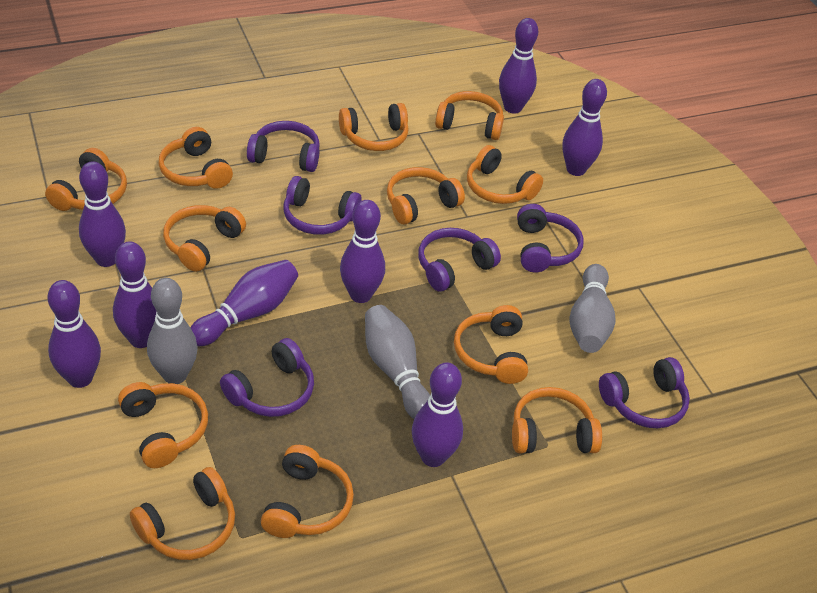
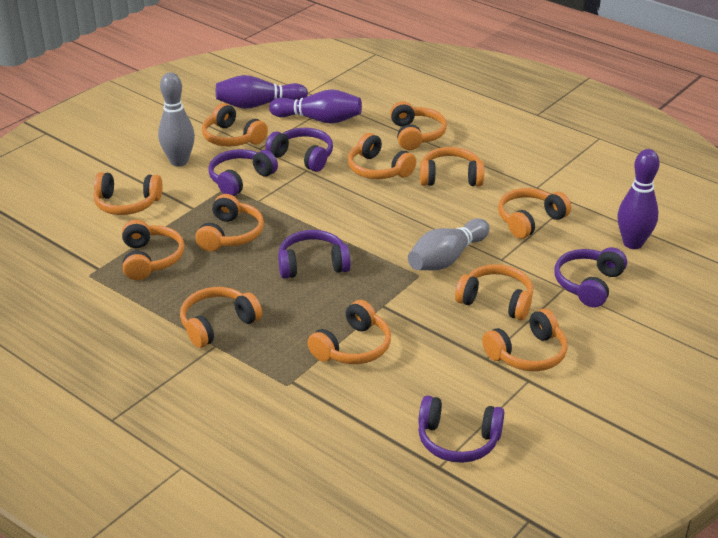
grey bowling pin: [147,278,198,384] [365,305,430,419] [569,264,615,353] = 3 -> [158,72,195,166] [408,219,490,270] = 2
purple bowling pin: [48,280,101,388] [79,161,126,267] [113,241,156,348] [191,260,298,346] [340,200,385,303] [412,362,463,467] [499,18,538,114] [562,79,607,176] = 8 -> [216,75,308,109] [269,89,362,124] [617,149,659,249] = 3
purple headphones: [220,338,314,417] [247,121,320,172] [284,176,362,235] [418,228,501,292] [517,204,584,273] [599,357,690,428] = 6 -> [208,149,278,196] [265,128,333,172] [278,230,351,279] [418,395,504,463] [554,247,627,307] = 5

